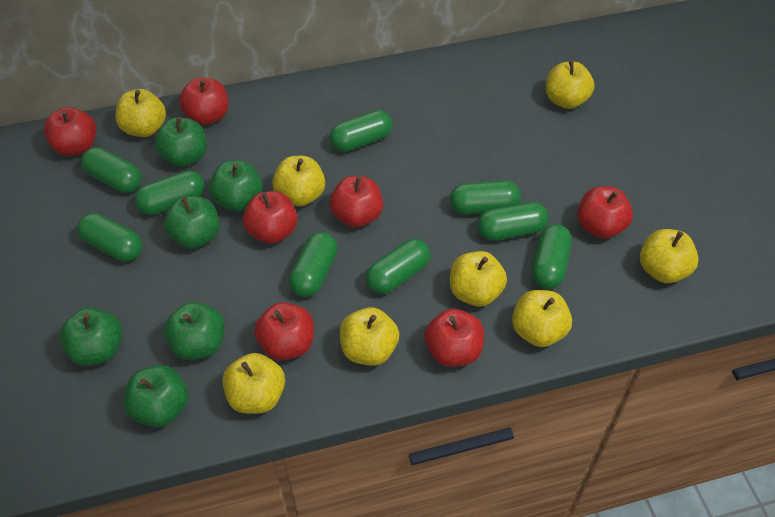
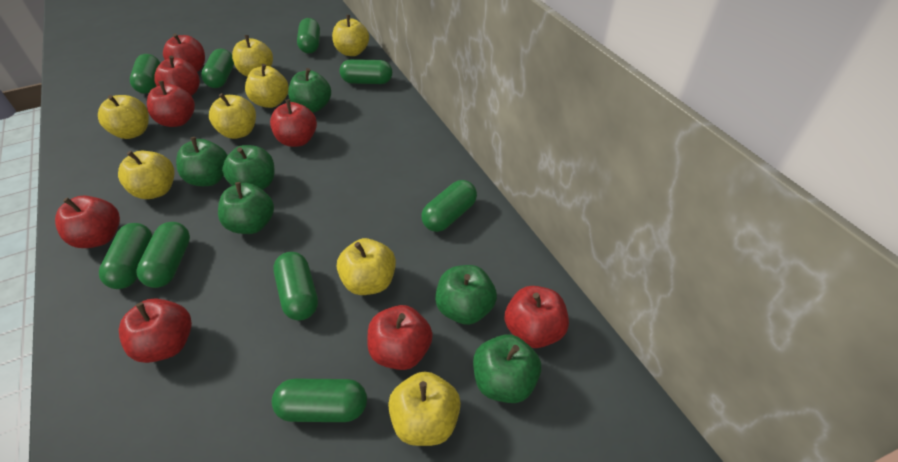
red apple: [44,107,97,156] [179,77,228,125] [243,191,298,244] [254,302,314,361] [330,176,383,228] [424,309,484,367] [577,186,633,239] = 7 -> [55,196,120,248] [119,298,192,363] [147,81,195,127] [154,56,200,96] [163,33,205,72] [270,99,317,147] [367,305,433,370] [504,286,569,348] = 8

